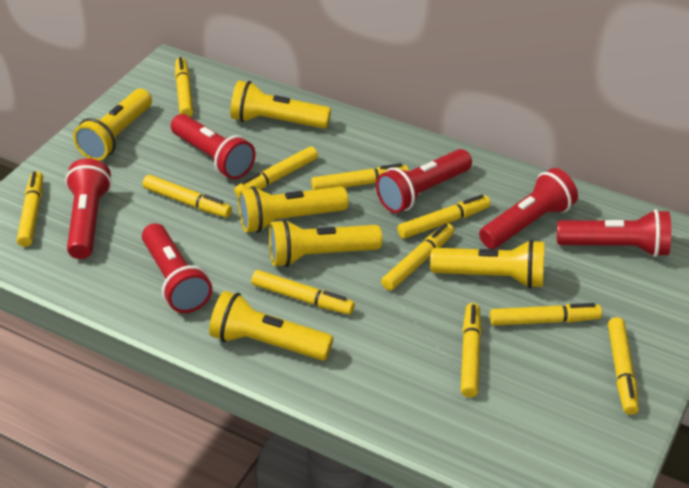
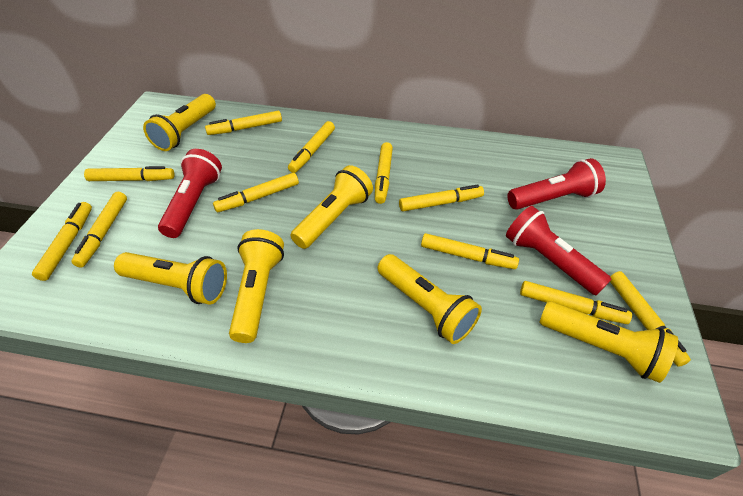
red flashlight: [65,158,112,259] [142,223,212,313] [171,114,256,179] [376,149,472,213] [479,168,578,249] [557,209,671,257] = 6 -> [158,149,222,238] [506,206,612,295] [507,158,606,210] = 3

